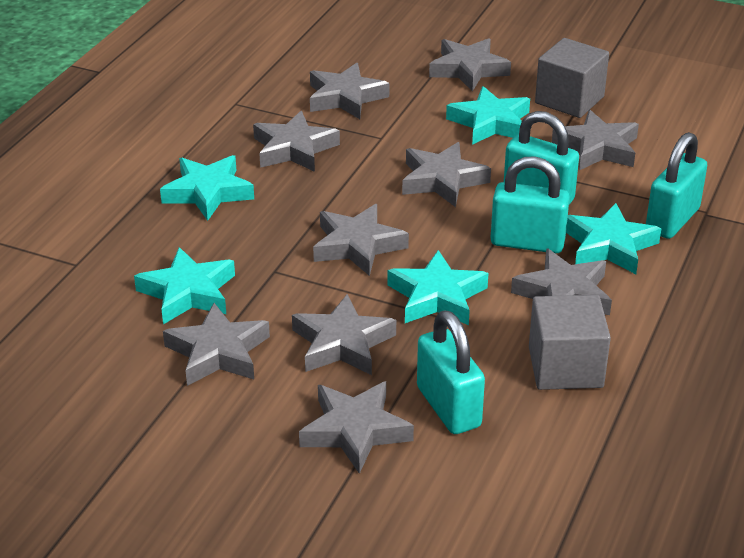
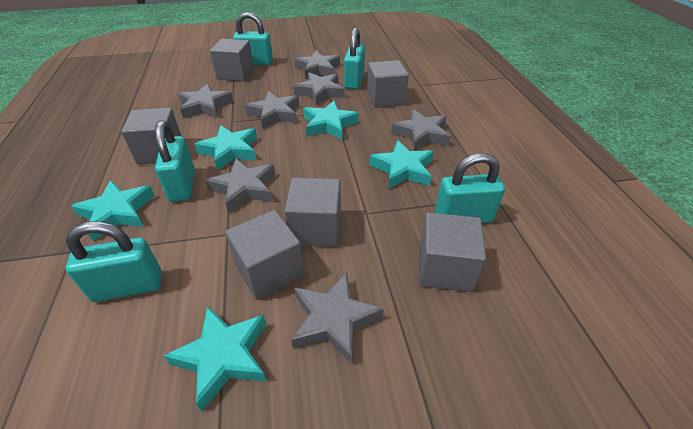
grey cube: [529,295,611,390] [535,38,609,118] = 2 -> [121,108,181,165] [210,38,254,81] [225,210,304,300] [284,178,341,247] [367,60,409,108] [419,212,486,292] = 6
grey star: [163,303,270,386] [253,111,340,172] [292,294,396,375] [299,381,414,474] [310,63,389,119] [313,204,409,276] [402,142,491,207] [429,38,511,91] [511,248,612,315] [552,110,639,170] = 10 -> [178,84,233,119] [205,159,275,213] [245,91,299,129] [291,272,384,364] [293,72,344,105] [294,51,340,79] [391,109,451,151] = 7
turquoise padlock: [417,310,485,434] [491,156,570,253] [504,111,579,204] [646,132,707,239] = 4 -> [66,221,162,302] [155,120,195,202] [233,12,273,65] [344,28,365,89] [435,153,505,223] = 5

